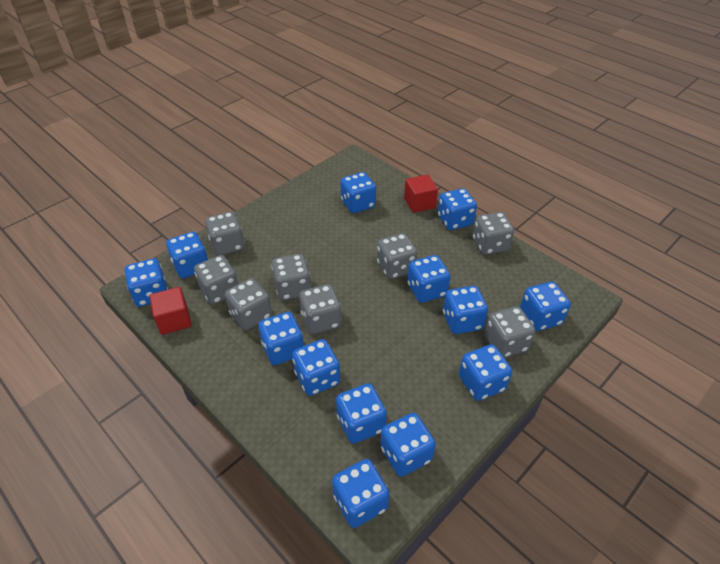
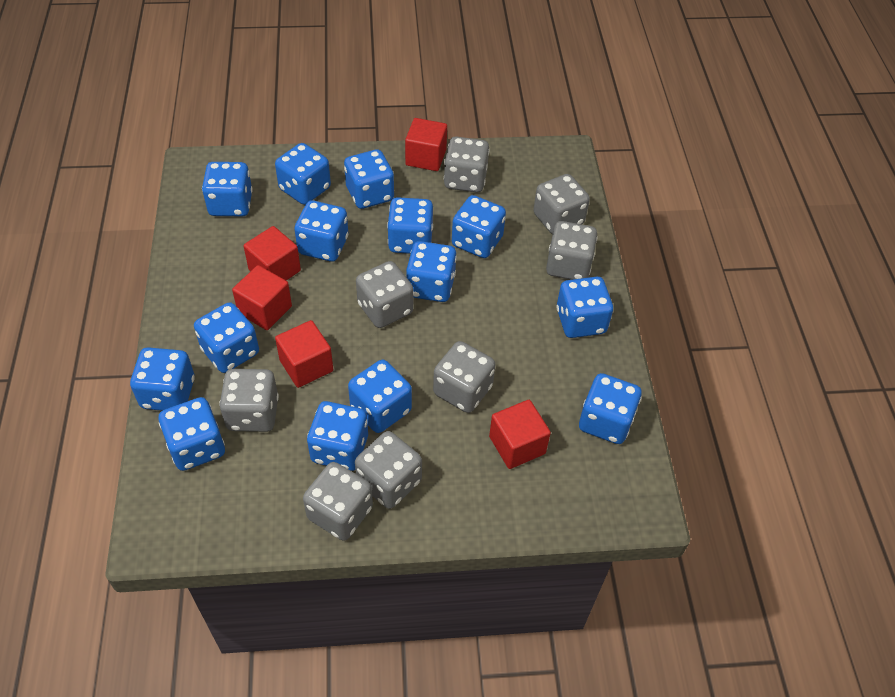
blue dice: [125,258,168,307] [166,232,208,279] [258,312,304,365] [292,339,340,396] [332,459,390,528] [336,383,387,444] [340,172,376,213] [380,413,436,477] [407,255,451,303] [438,188,477,230] [443,286,488,334] [459,344,512,401] [520,282,571,331] = 13 -> [130,347,195,411] [159,397,225,471] [194,302,259,373] [202,162,253,216] [275,143,331,205] [294,200,348,262] [307,401,368,471] [344,149,394,209] [348,360,412,433] [387,197,433,254] [406,241,457,302] [452,195,506,258] [556,277,613,338] [579,373,642,444] = 14
red cube: [149,287,192,335] [404,174,438,213] = 2 -> [232,265,292,330] [244,226,301,280] [275,320,333,388] [405,118,447,171] [489,400,551,469] = 5

